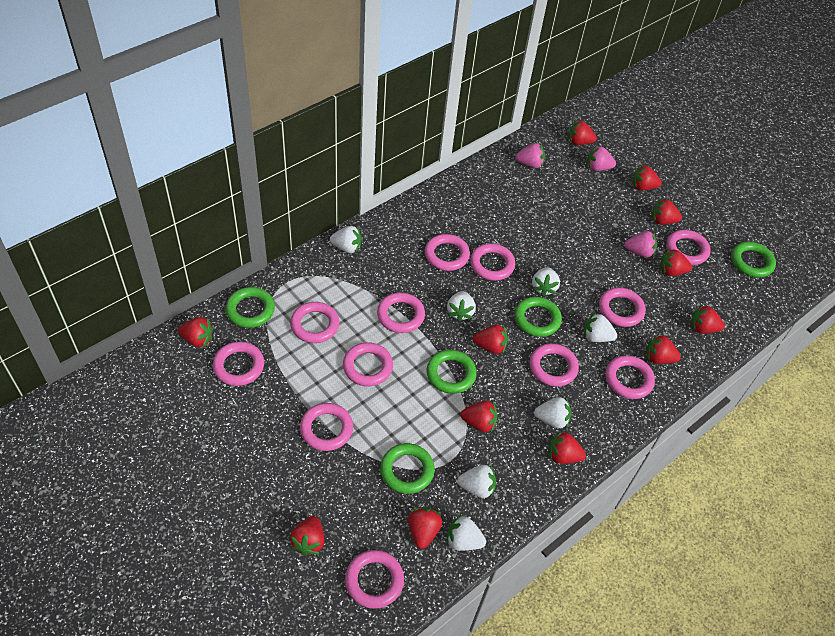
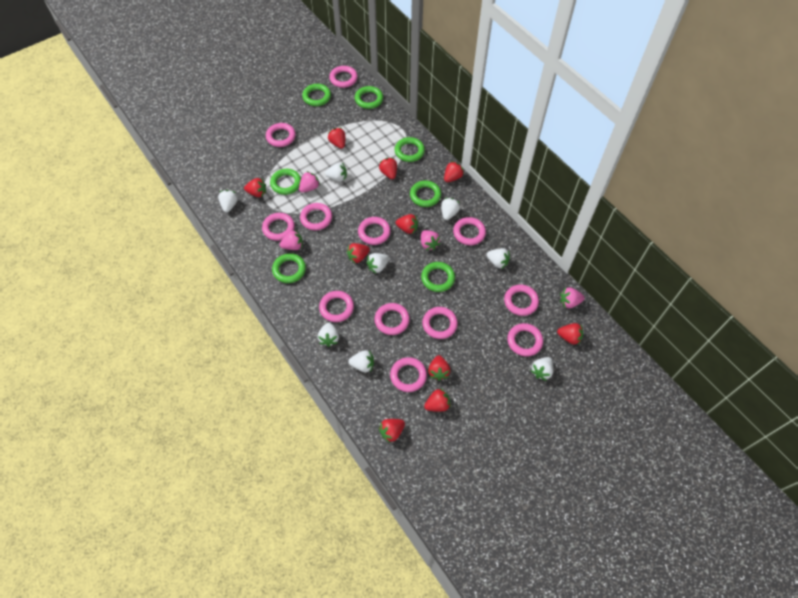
green ring: [226,287,275,328] [380,443,435,494] [427,350,477,394] [514,297,562,337] [731,242,776,278] = 5 -> [270,169,301,195] [272,253,306,283] [302,84,331,106] [355,86,383,109] [395,137,425,162] [410,180,441,207] [421,262,455,292] = 7
pink strawberry: [515,143,545,168] [587,146,616,171] [624,231,657,258] = 3 -> [279,230,303,250] [299,171,320,193] [421,230,441,250] [560,287,585,308] = 4
red strawberry: [178,317,213,347] [290,516,325,556] [408,507,442,549] [461,401,498,432] [473,325,508,354] [549,431,586,464] [568,121,597,145] [632,165,662,191] [646,334,681,364] [651,198,682,225] [659,248,692,276] [690,305,725,334] = 12 -> [244,178,266,197] [328,128,345,149] [347,243,370,263] [379,158,397,179] [379,419,405,443] [396,214,418,234] [424,388,451,412] [428,355,450,381] [444,161,464,182] [557,323,583,345] = 10
white strawberry: [330,226,362,253] [447,291,476,322] [447,514,486,551] [457,465,496,498] [532,267,560,297] [534,397,571,428] [583,313,617,342] = 7 -> [218,190,238,212] [317,322,339,347] [325,162,347,182] [348,350,374,372] [366,253,389,273] [441,198,460,220] [486,248,510,268] [530,357,554,381] = 8

